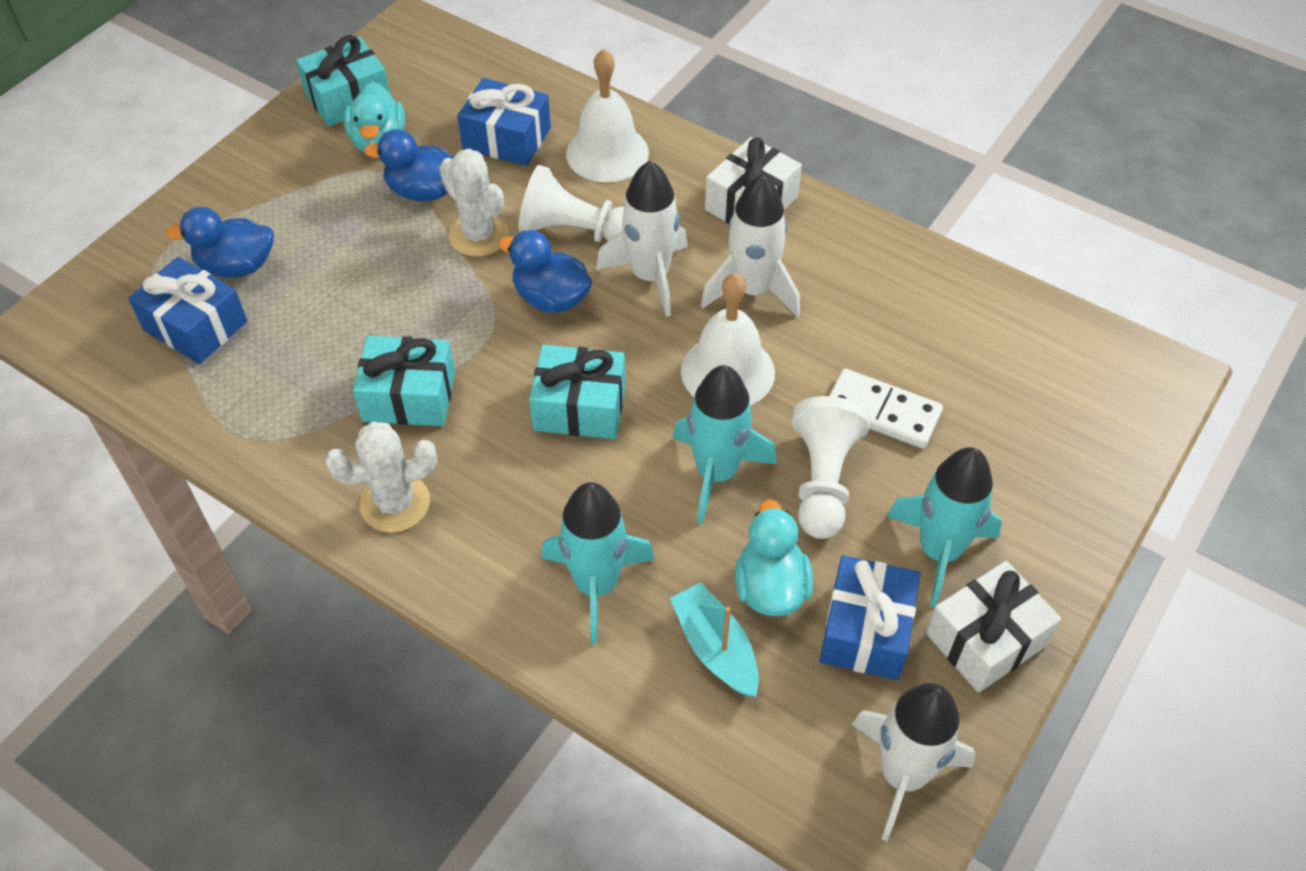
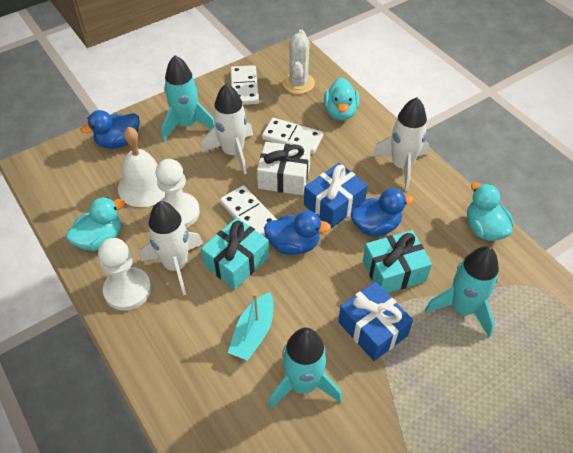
blue gift: [128,257,247,364] [457,78,551,166] [820,555,920,680] = 3 -> [304,163,368,228] [338,282,413,361] = 2
turquoise duck: [344,82,405,152] [735,499,813,616] = 2 -> [66,197,125,251] [324,78,359,121] [467,182,513,241] = 3
turquoise gift: [296,35,390,126] [353,336,455,426] [529,344,626,439] = 3 -> [201,217,269,289] [363,230,432,293] = 2
white bell: [566,49,649,182] [681,273,775,406] = 2 -> [118,127,165,207] = 1
white cactus: [325,422,437,533] [439,149,509,257] = 2 -> [283,29,315,94] = 1
white domino: [829,369,943,448] = 1 -> [220,185,277,236] [230,65,259,105] [262,118,323,154] = 3
white gift: [705,137,802,224] [926,561,1062,693] = 2 -> [257,142,311,195] = 1

